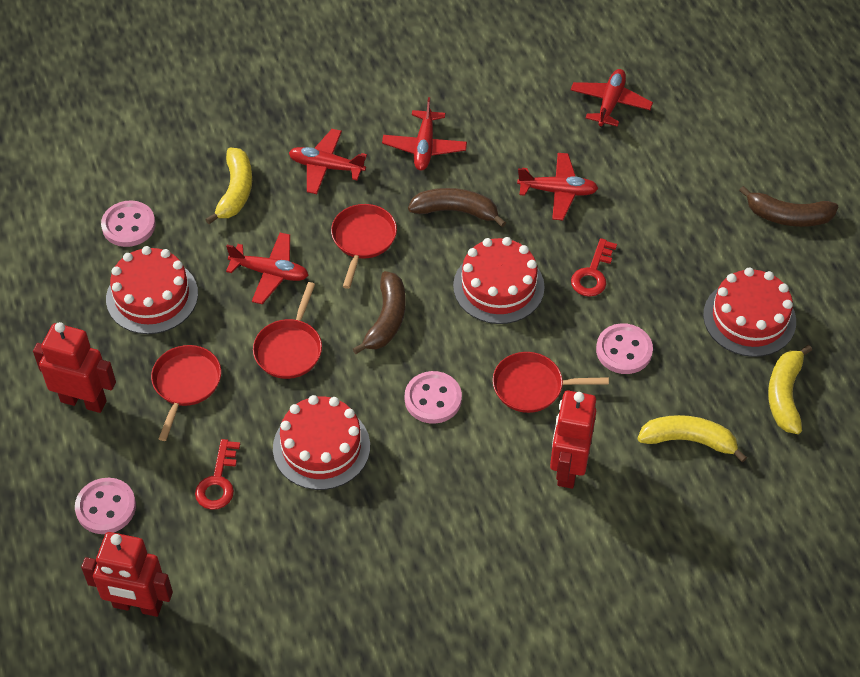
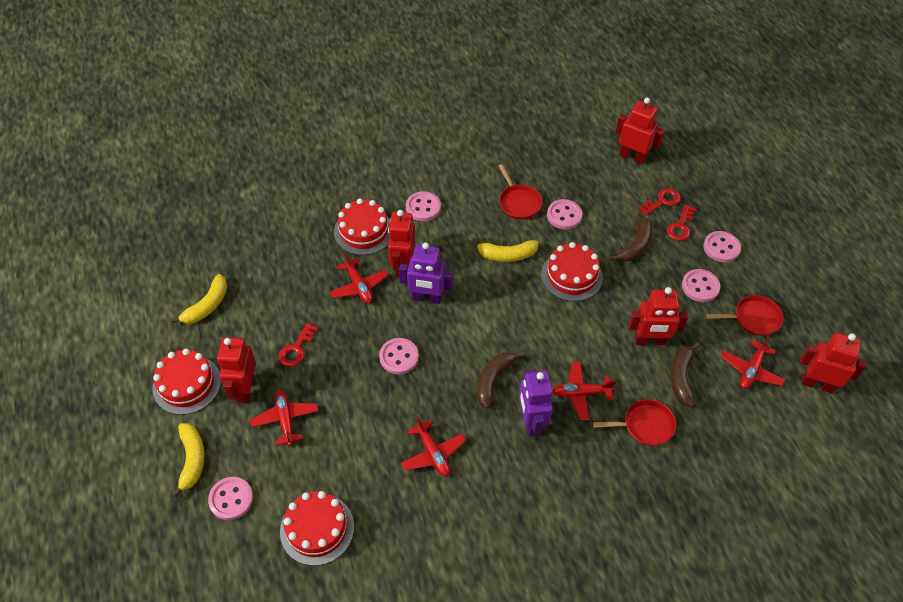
pink button: [75,478,136,534] [101,200,155,247] [405,371,462,424] [596,323,653,374] = 4 -> [208,477,253,520] [379,338,419,374] [406,191,441,221] [547,199,583,229] [682,269,720,302] [703,231,741,262] = 6
purple robot: none = 0 -> [399,242,453,304] [519,371,553,436] = 2
red key: [195,439,240,510] [571,238,617,297] = 2 -> [279,323,318,367] [638,188,680,216] [667,204,696,241] = 3
red pan: [151,345,221,441] [253,282,322,379] [331,204,397,289] [493,352,609,413] = 4 -> [499,164,542,219] [593,399,676,446] [707,295,783,336] = 3
red robot: [33,322,116,413] [81,532,173,617] [550,391,596,489] = 3 -> [217,337,256,403] [388,210,416,277] [615,98,665,164] [629,287,688,345] [800,333,866,393] = 5

